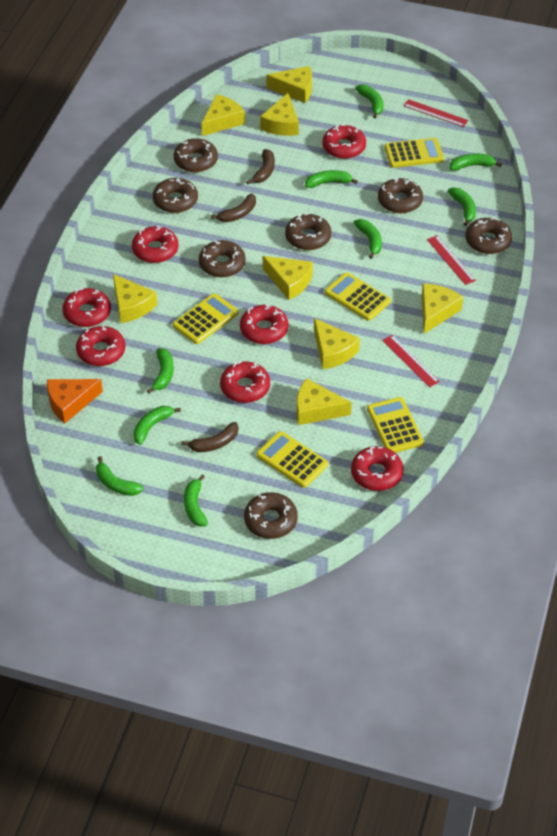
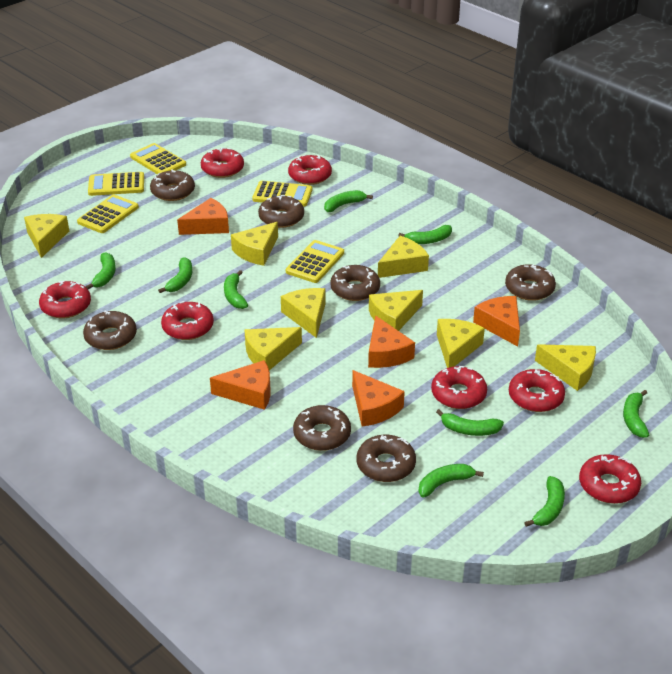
brown banana: [181,422,238,452] [210,194,256,222] [246,149,275,184] = 3 -> none = 0
orange cheese: [47,379,103,423] = 1 -> [177,198,229,235] [210,360,270,410] [352,370,405,427] [368,315,415,368] [473,296,520,347] = 5
red ruler: [382,335,440,388] [403,99,468,127] [427,235,476,285] = 3 -> none = 0

